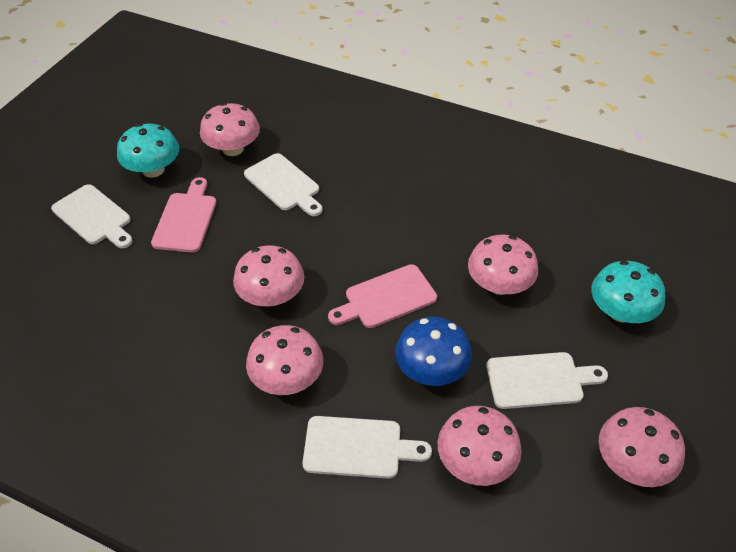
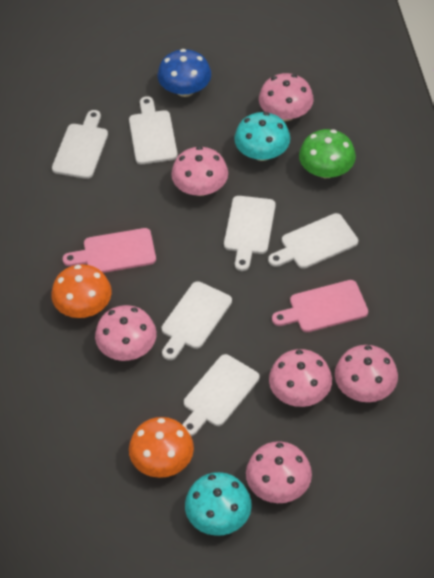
green mushroom: none = 0 -> [299,129,356,178] = 1
orange mushroom: none = 0 -> [51,264,112,318] [129,417,194,478] = 2
white cutting board: [51,184,133,248] [244,153,323,216] [303,416,432,479] [486,352,608,409] = 4 -> [52,110,108,179] [129,96,178,164] [162,281,232,360] [182,354,260,436] [224,196,276,271] [268,213,358,269] = 6

